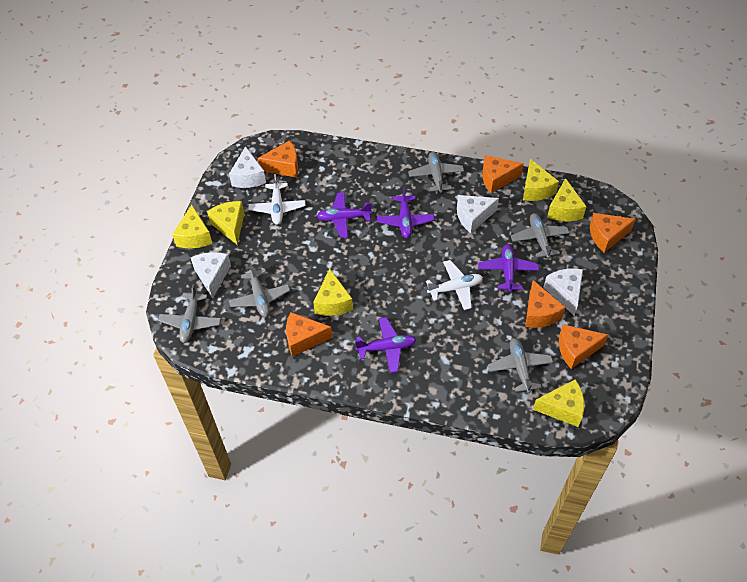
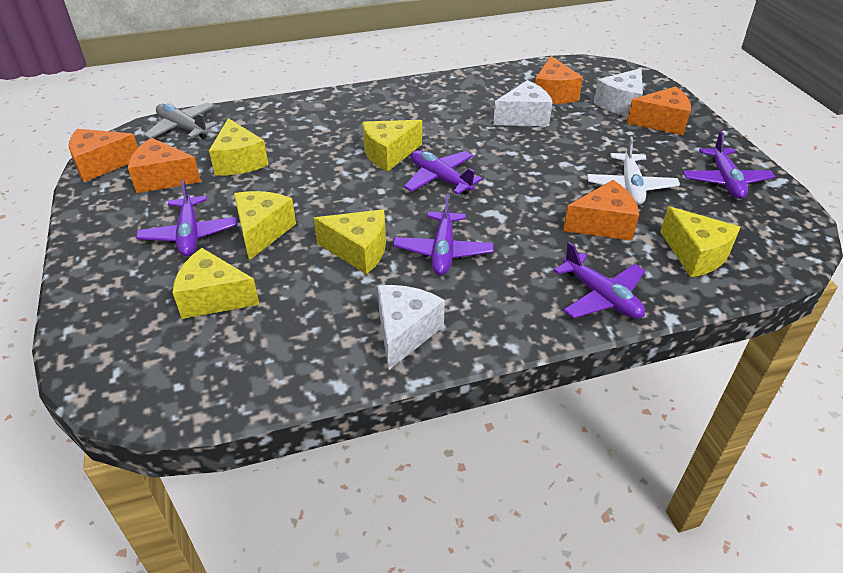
grey plane: [158,285,221,343] [229,263,290,317] [408,152,464,193] [488,338,553,393] [511,213,569,259] = 5 -> [144,102,217,139] = 1
orange cheese: [257,140,298,178] [286,312,332,357] [482,155,524,193] [525,280,565,328] [559,324,608,369] [590,213,636,253] = 6 -> [69,129,138,182] [128,138,201,193] [535,56,583,104] [563,180,639,241] [627,86,691,135] = 5
purple plane: [317,193,372,238] [355,317,416,373] [377,186,435,238] [478,244,539,292] = 4 -> [136,180,237,256] [393,194,494,275] [404,150,483,195] [554,242,645,319] [683,131,775,199] = 5
white cheese: [190,252,231,299] [229,146,266,188] [457,195,499,233] [543,268,583,315] = 4 -> [378,285,445,371] [493,80,553,126] [594,68,643,116] = 3
white plane: [248,174,305,225] [426,260,483,310] = 2 -> [587,137,680,205] = 1

